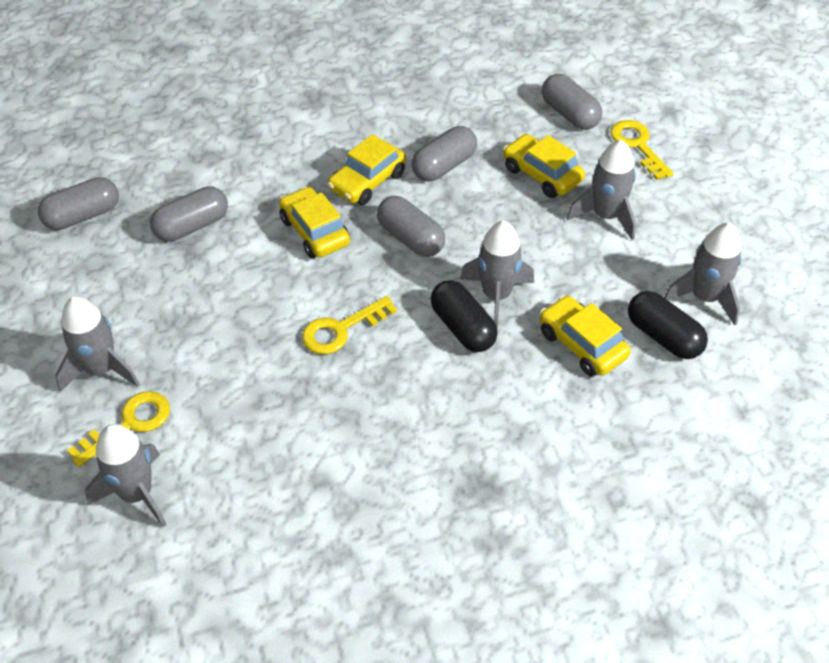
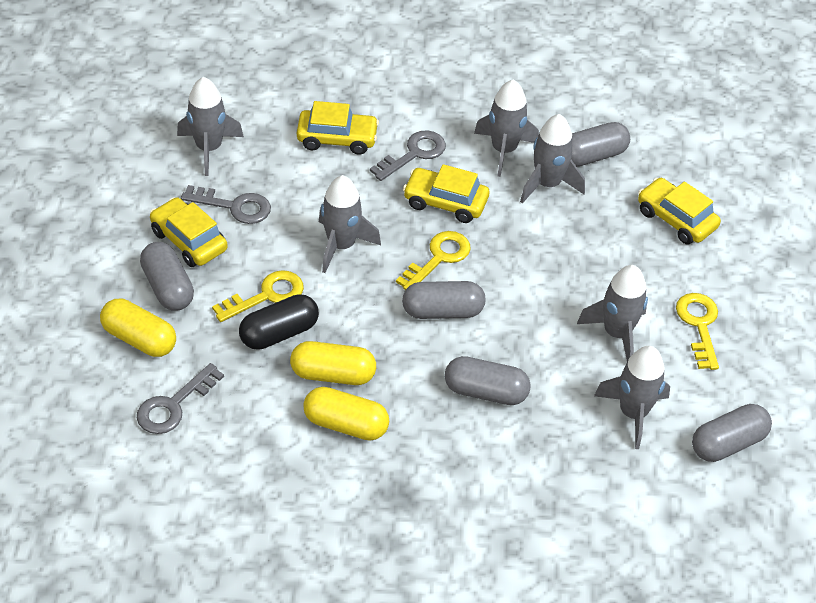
black capsule: [431,280,498,352] [628,291,708,359] = 2 -> [239,294,319,350] = 1
grey key: none = 0 -> [137,363,224,434] [181,185,271,224] [370,131,446,181] = 3
grey rocket: [56,296,140,392] [85,424,166,527] [460,220,534,328] [566,139,636,240] [664,223,742,326] = 5 -> [177,77,244,176] [319,175,381,273] [474,79,539,177] [520,114,585,203] [577,265,648,362] [594,346,670,449] = 6
yellow capsule: none = 0 -> [100,299,176,357] [290,341,376,385] [303,387,389,440] = 3

